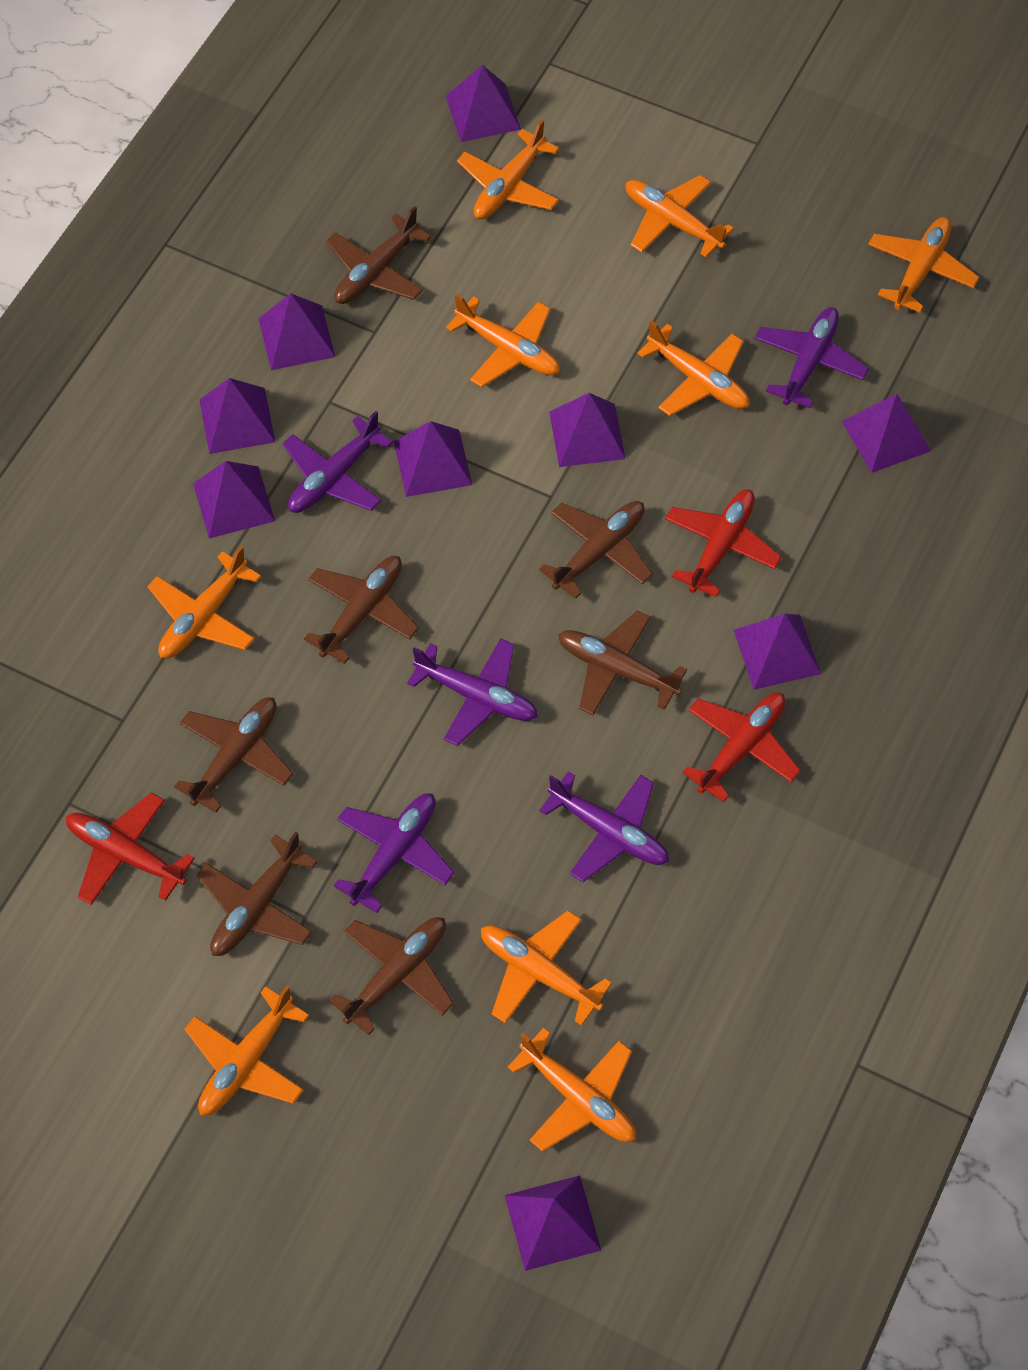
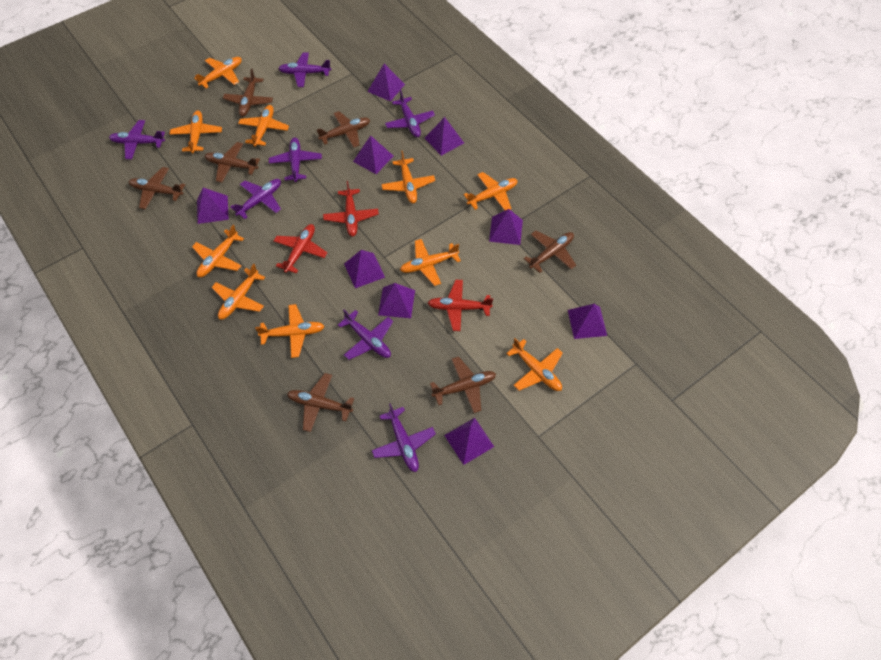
orange plane: [147,546,261,659] [184,986,309,1115] [446,294,560,387] [457,119,559,219] [481,910,612,1026] [508,1028,636,1152] [625,175,734,257] [637,320,749,416] [868,217,979,313] = 9 -> [170,111,222,154] [192,225,244,277] [194,57,242,88] [212,264,265,320] [238,105,289,147] [255,304,324,358] [381,150,435,203] [400,239,461,286] [464,172,518,210] [506,338,563,391] = 10
purple plane: [282,411,393,513] [333,793,454,913] [407,638,538,746] [539,771,669,882] [755,307,869,408] = 5 -> [109,120,165,159] [230,179,281,219] [269,137,322,182] [278,52,331,87] [338,309,393,360] [372,403,436,472] [385,90,435,137] = 7

